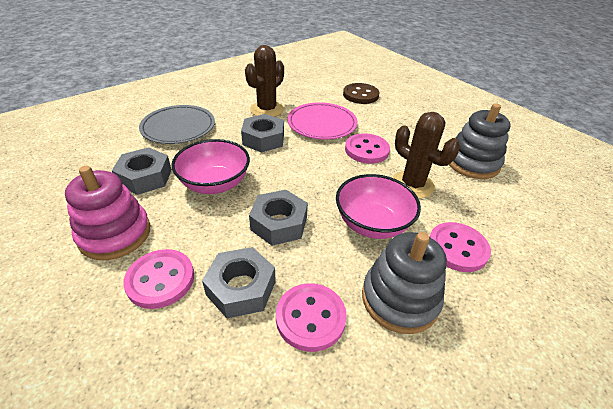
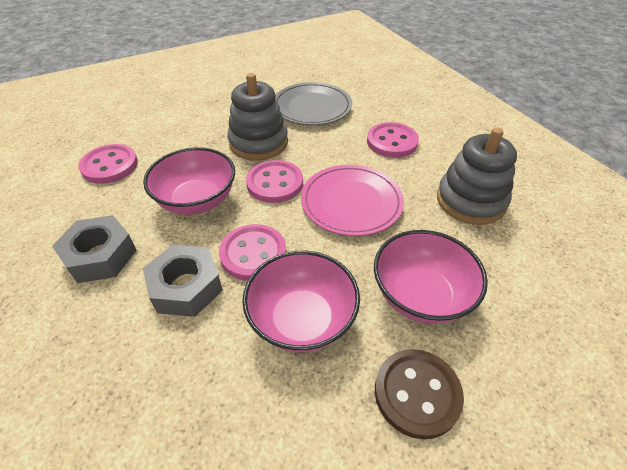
brown cactus: [245,45,284,117] [393,112,460,199] = 2 -> none = 0
grey nut: [112,147,172,195] [202,247,276,318] [241,114,284,153] [249,190,308,246] = 4 -> [52,215,137,283] [143,245,223,317] = 2
pink bowl: [171,139,250,194] [336,174,421,239] = 2 -> [143,147,235,215] [242,251,360,352] [374,230,488,324] = 3
pink stacking toy: [65,166,150,260] = 1 -> none = 0

